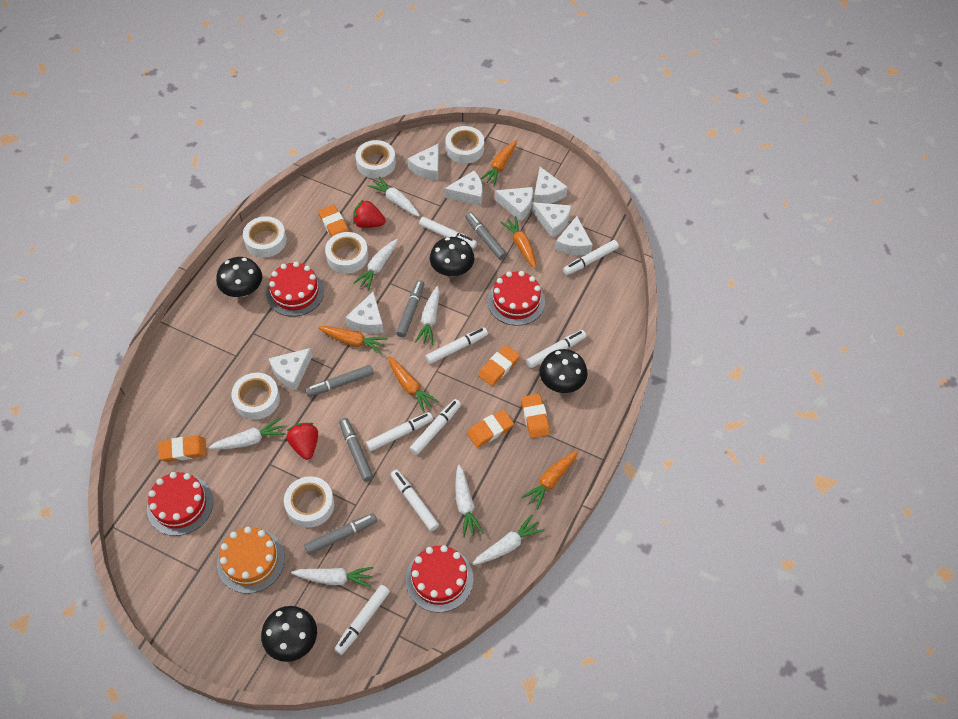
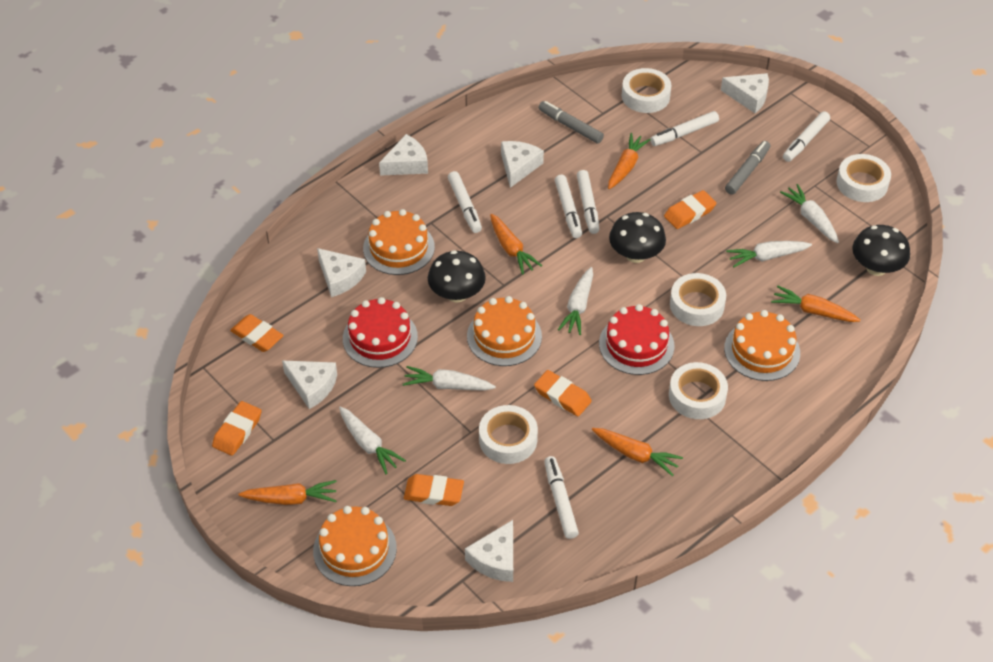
black mushroom: [216,257,262,297] [261,606,317,662] [430,237,474,277] [539,349,588,393] = 4 -> [428,250,486,303] [609,212,666,263] [852,225,910,276] = 3
grey marker: [304,513,377,555] [305,365,373,397] [339,418,373,482] [396,280,424,338] [465,212,507,260] = 5 -> [538,101,604,143] [725,141,770,195] = 2
orange cake: [217,527,285,594] = 1 -> [313,506,397,586] [363,209,435,275] [467,296,542,366] [724,310,800,381] = 4
red cake: [147,472,213,536] [266,261,324,317] [406,545,473,612] [487,271,545,326] = 4 -> [343,297,418,368] [599,304,675,375] = 2
red strawberry: [286,423,318,460] [353,199,386,228] = 2 -> none = 0
white carrot: [209,418,286,449] [291,567,373,588] [353,239,398,290] [368,176,420,216] [415,286,440,345] [455,465,484,538] [472,515,544,565] = 7 -> [339,407,406,474] [403,366,496,391] [558,267,593,335] [726,241,812,267] [780,184,839,243] = 5
white cheese: [269,348,312,391] [345,291,384,334] [408,143,439,180] [444,171,482,206] [495,187,533,222] [532,202,571,238] [534,167,568,204] [555,216,593,255] = 8 -> [282,360,337,409] [317,248,366,297] [379,134,428,176] [465,520,513,582] [501,141,544,188] [721,73,769,113] = 6
white marker: [334,585,390,655] [366,412,433,451] [391,469,439,531] [410,399,461,455] [419,217,477,249] [426,327,488,364] [526,330,586,368] [563,240,619,275] = 8 -> [448,171,482,233] [544,456,579,539] [555,175,582,238] [577,170,599,234] [650,111,719,146] [783,111,830,162] = 6
white tape: [231,373,280,420] [243,216,287,258] [284,476,334,528] [325,232,368,274] [356,140,396,178] [445,126,484,164] = 6 -> [479,405,538,464] [622,68,672,113] [669,362,728,419] [670,273,726,326] [837,154,891,202] = 5

